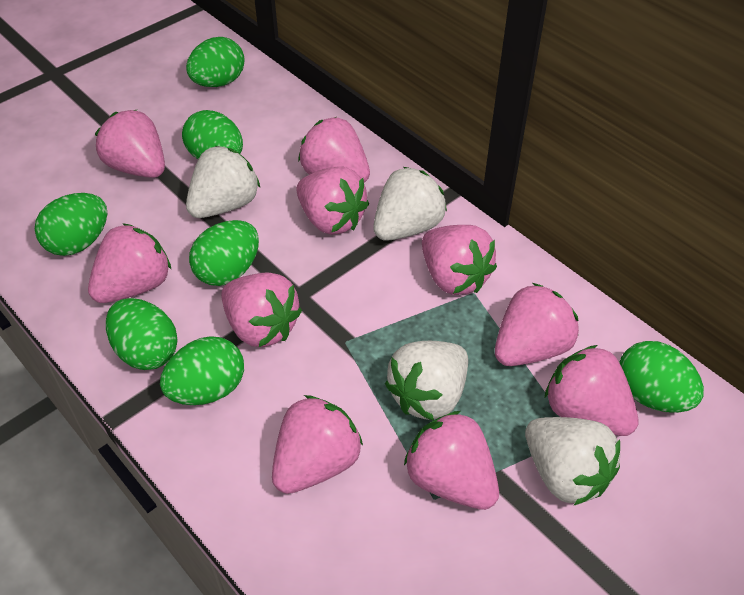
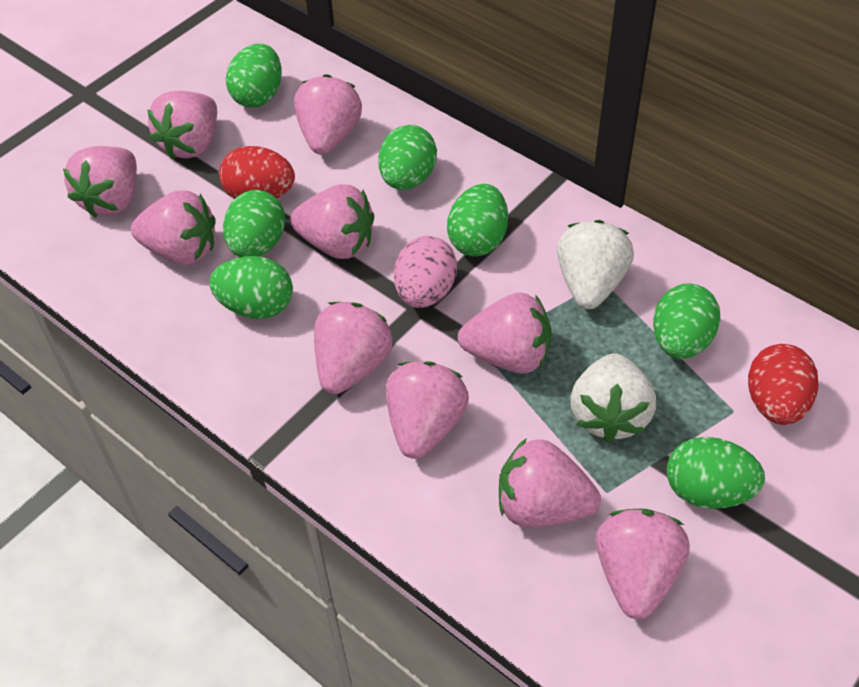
pink egg: none = 0 -> [394,236,457,308] = 1
red egg: none = 0 -> [219,146,295,199] [748,344,819,425] = 2
white strawberry: [186,146,260,218] [373,167,447,241] [385,341,468,421] [525,417,620,506] = 4 -> [556,220,634,309] [570,353,656,443] = 2

